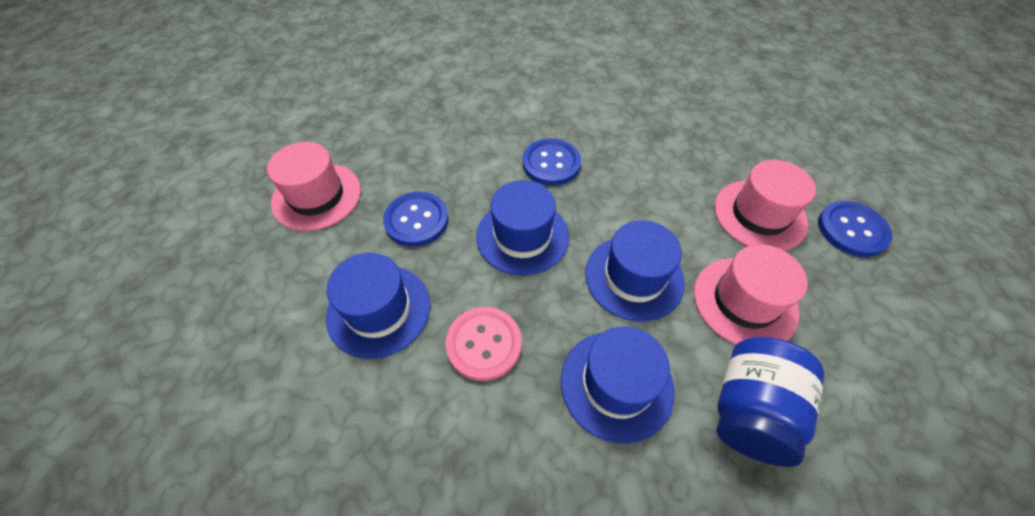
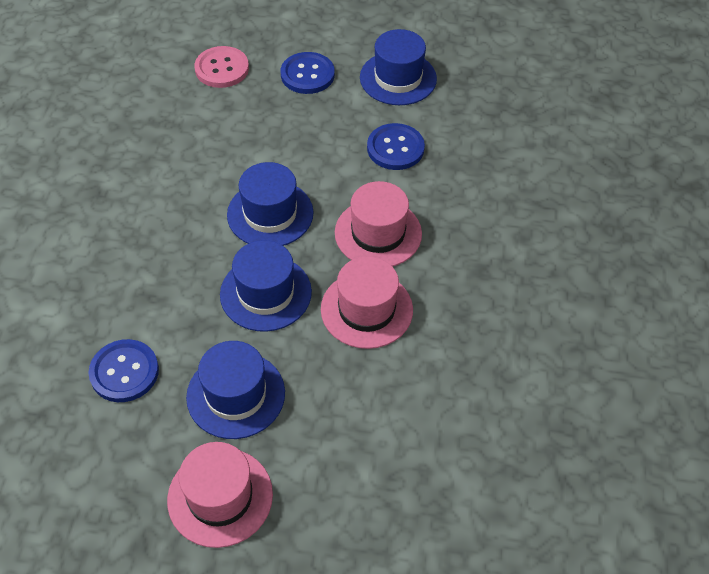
blue jar: [716,337,824,467] = 1 -> none = 0

